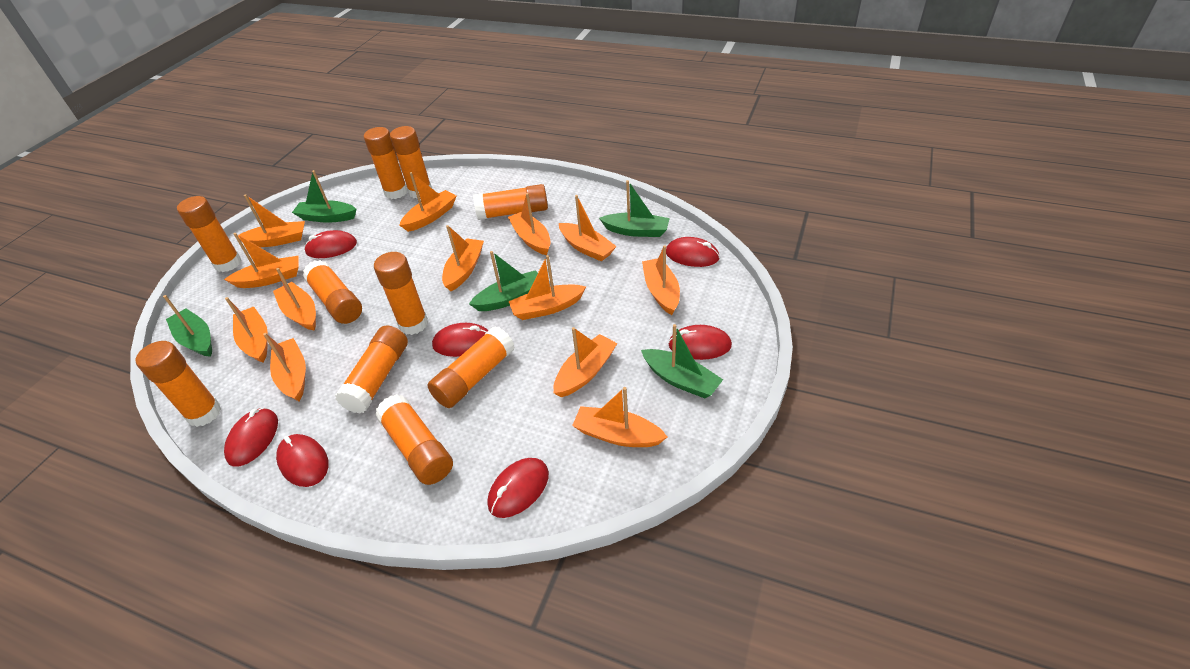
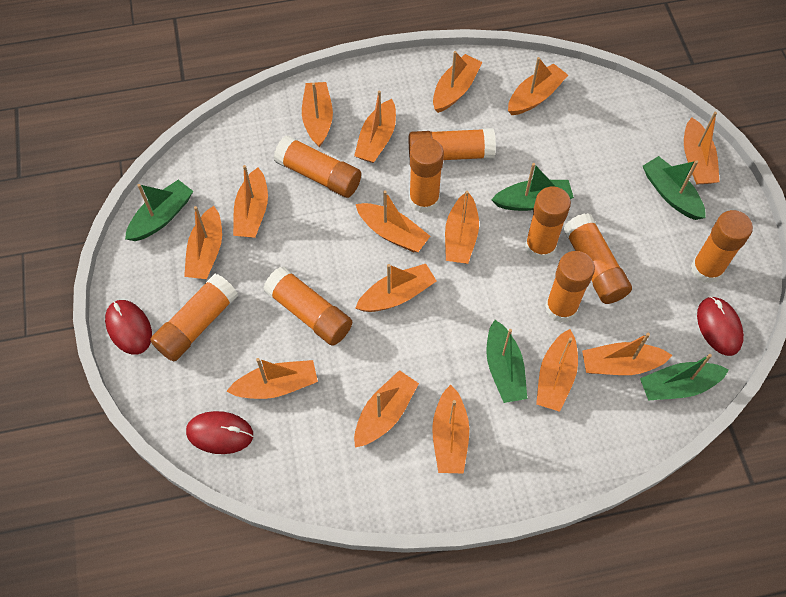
orange boat: [224,233,299,288] [225,297,268,363] [238,194,305,247] [263,333,306,402] [273,268,316,331] [400,172,456,232] [442,225,484,291] [508,193,550,255] [508,255,586,320] [553,327,618,397] [559,195,617,261] [572,387,667,447] [642,246,680,315] = 13 -> [184,206,222,279] [227,358,318,399] [233,165,268,238] [302,82,333,147] [354,90,396,163] [354,370,419,447] [355,264,437,312] [356,190,430,252] [432,385,469,473] [433,51,482,113] [445,191,479,264] [508,57,568,115] [536,329,578,412] [582,333,673,375] [684,112,720,185] = 15
orange glue stick: [136,341,221,427] [177,196,242,272] [302,260,362,324] [335,325,408,414] [364,127,408,199] [374,252,428,335] [375,394,453,485] [390,126,432,199] [427,326,515,408] [473,184,548,220] = 10 -> [150,274,238,361] [264,266,352,346] [274,135,361,198] [409,128,496,160] [409,138,444,213] [525,186,571,260] [545,251,595,323] [563,213,632,304] [691,210,753,284] = 9
red mouse: [224,408,278,467] [276,434,329,487] [304,230,357,258] [432,323,489,357] [487,458,549,518] [666,237,720,267] [668,325,732,360] = 7 -> [105,300,152,355] [186,411,253,454] [697,296,744,356] = 3

